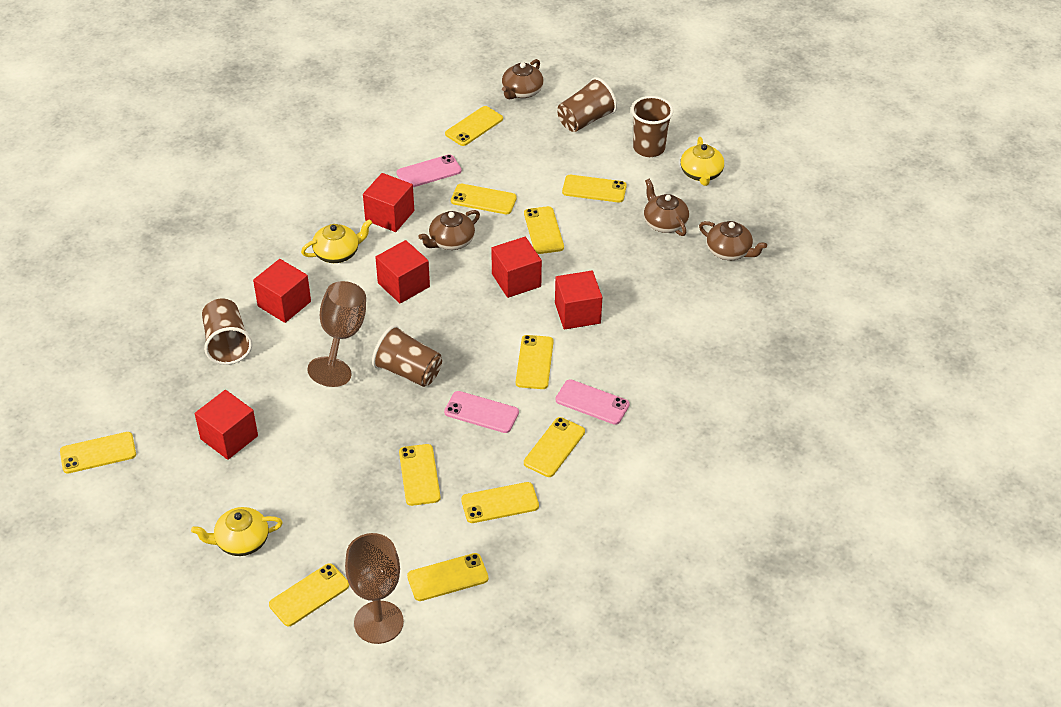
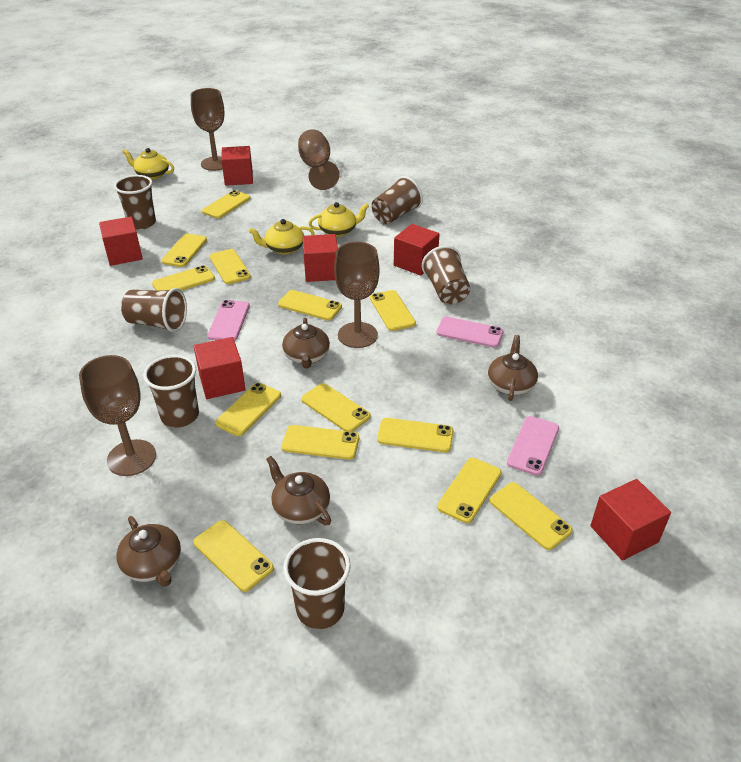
brown cup: [202,299,253,365] [372,325,442,387] [557,77,617,132] [631,96,674,157] = 4 -> [114,175,156,230] [121,288,187,332] [143,355,199,428] [283,538,351,629] [372,176,423,224] [422,246,470,304] = 6
brown goblet: [307,281,366,387] [345,533,404,644] = 2 -> [79,355,156,476] [191,88,224,171] [298,129,339,190] [334,242,380,348] = 4
yellow phone: [60,432,136,474] [269,563,349,626] [399,444,441,506] [407,553,489,601] [445,106,503,146] [451,184,517,214] [461,482,539,523] [516,335,554,389] [524,206,564,254] [524,417,585,477] [562,175,627,203] = 11 -> [152,265,215,291] [161,234,207,267] [194,520,274,592] [202,190,251,219] [210,249,251,284] [215,383,281,436] [278,290,342,321] [281,425,359,460] [301,383,371,432] [370,290,416,331] [377,418,453,452] [437,458,501,523] [490,482,573,550] = 13

